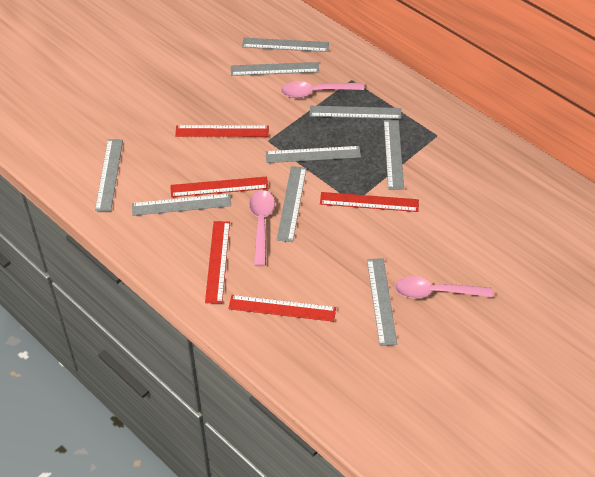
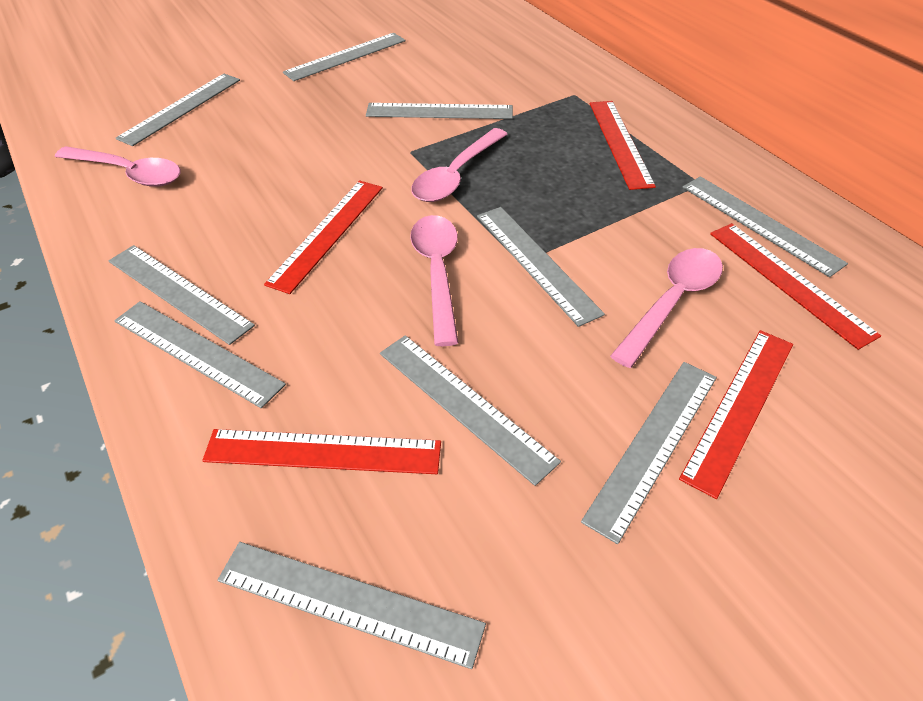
grey ruler: [95,139,123,211] [132,194,231,216] [231,62,319,76] [242,38,329,52] [266,146,361,163] [277,166,307,242] [310,106,402,119] [367,258,397,346] [384,120,404,190] = 9 -> [109,245,255,345] [114,301,286,408] [115,74,240,146] [217,542,486,669] [283,33,405,81] [366,103,513,119] [380,335,561,486] [477,207,605,327] [581,362,717,544] [683,176,848,277] = 10
pink spoon: [249,190,275,266] [281,81,364,98] [395,276,493,298] = 3 -> [55,146,181,187] [410,215,459,346] [411,128,507,202] [610,248,723,368] = 4

